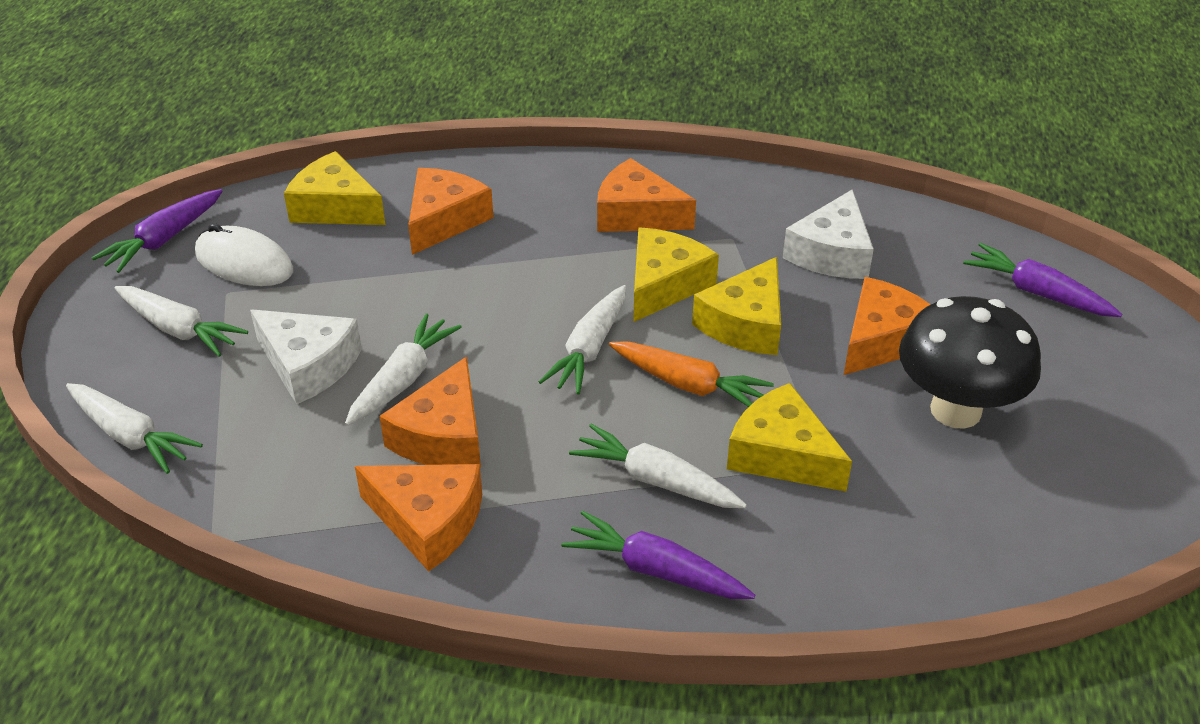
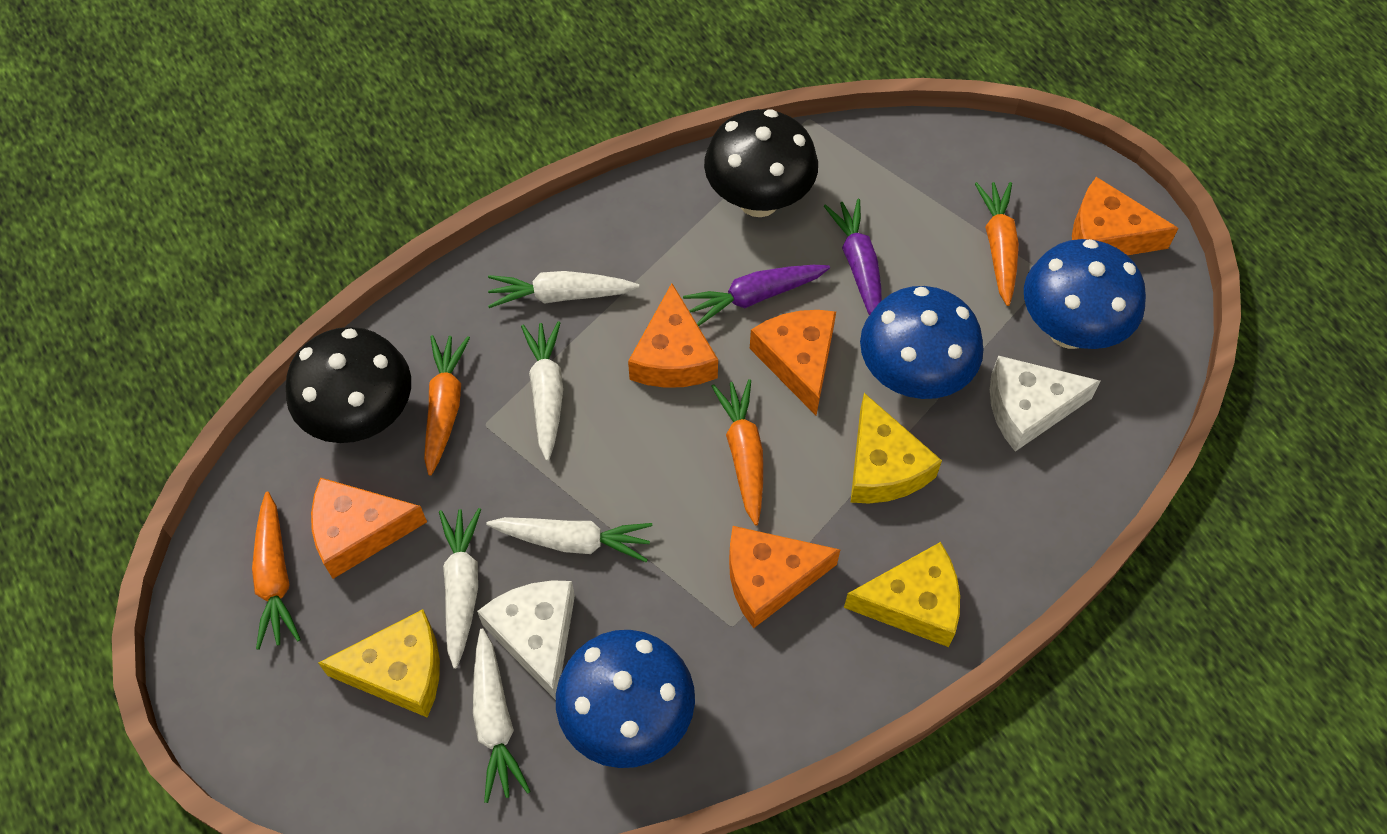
black mushroom: [899,296,1041,429] = 1 -> [286,327,411,443] [704,109,818,217] = 2
blue mushroom: none = 0 -> [556,630,695,768] [860,286,983,399] [1024,239,1146,349] = 3
orange carrot: [609,341,774,407] = 1 -> [252,492,301,650] [424,335,470,476] [712,379,763,526] [975,182,1019,306] = 4
purple carrot: [92,189,222,273] [561,510,755,599] [963,243,1122,317] = 3 -> [683,265,830,326] [824,199,882,315] = 2
white mouse: [195,223,293,286] = 1 -> none = 0
yellow cheese: [284,151,385,225] [633,227,719,322] [692,257,781,355] [727,383,852,492] = 4 -> [318,609,440,718] [844,542,960,647] [850,393,942,504] = 3

